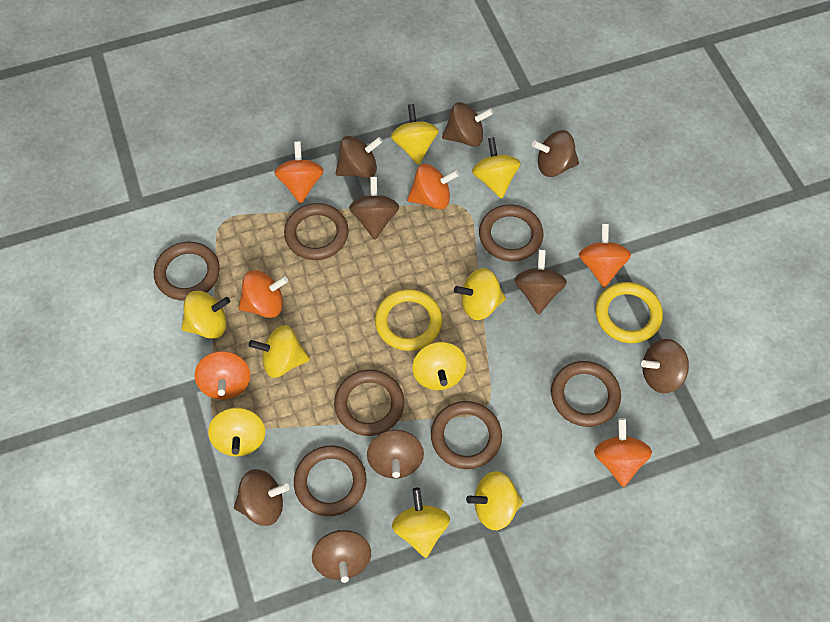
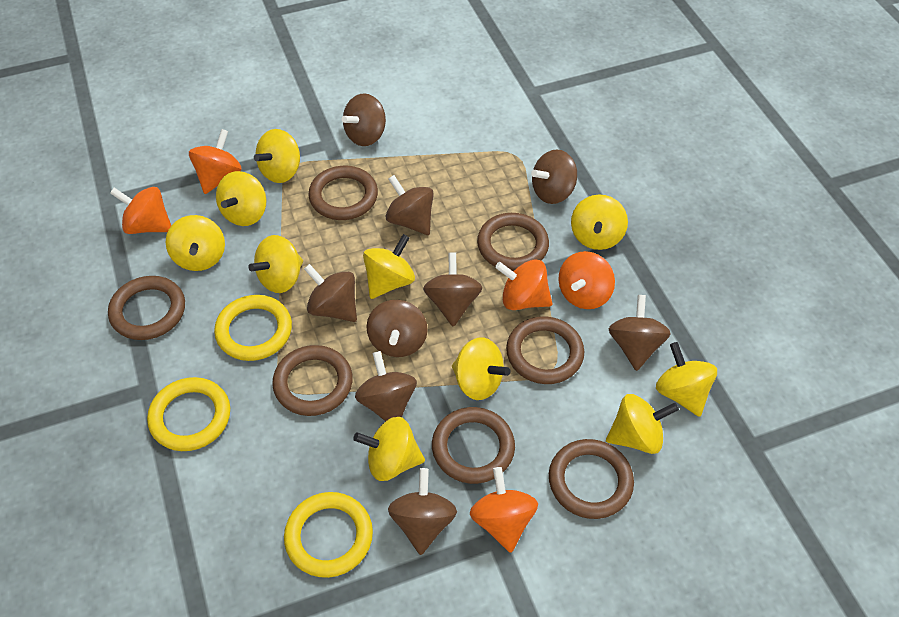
orange spinning top: [194,351,250,400] [239,270,288,318] [274,142,324,204] [407,164,459,209] [579,224,631,288] [594,418,652,487] = 6 -> [110,187,171,234] [189,129,242,194] [470,467,538,553] [495,259,553,310] [558,251,615,309] = 5
yellow ring: [375,289,442,351] [595,282,663,343] = 2 -> [147,377,230,451] [214,295,292,361] [284,492,373,578] = 3
yellow spinning top: [181,291,230,339] [208,407,265,456] [249,325,310,378] [391,104,439,165] [392,488,450,558] [412,342,467,390] [454,268,506,320] [466,471,523,530] [472,137,521,199] = 9 -> [166,215,225,271] [216,171,267,226] [248,235,303,293] [254,129,300,183] [353,417,425,481] [363,234,415,299] [452,337,511,400] [571,195,628,250] [606,394,679,454] [656,342,717,417] = 10

